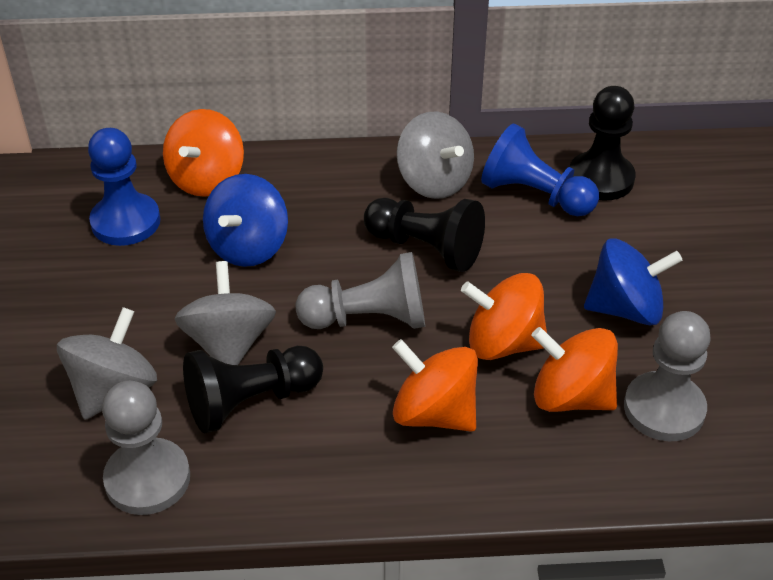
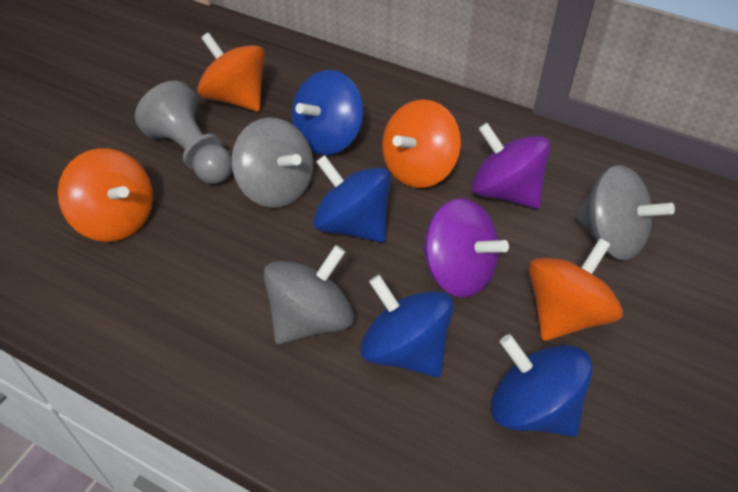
black pawn: [183,346,323,434] [364,198,485,272] [569,86,636,201] = 3 -> none = 0
blue pawn: [88,128,160,246] [481,123,599,216] = 2 -> none = 0
blue spinning top: [203,174,288,267] [584,238,683,325] = 2 -> [292,70,364,155] [313,155,391,243] [360,275,454,377] [491,334,593,437] = 4
grey pawn: [102,381,190,515] [295,252,425,329] [624,311,710,441] = 3 -> [135,81,232,184] = 1
purple spinning top: none = 0 -> [422,198,509,298] [471,123,551,209] = 2

